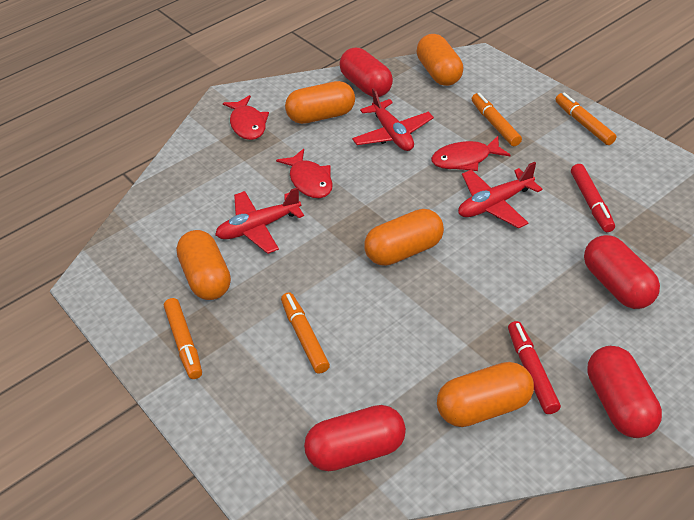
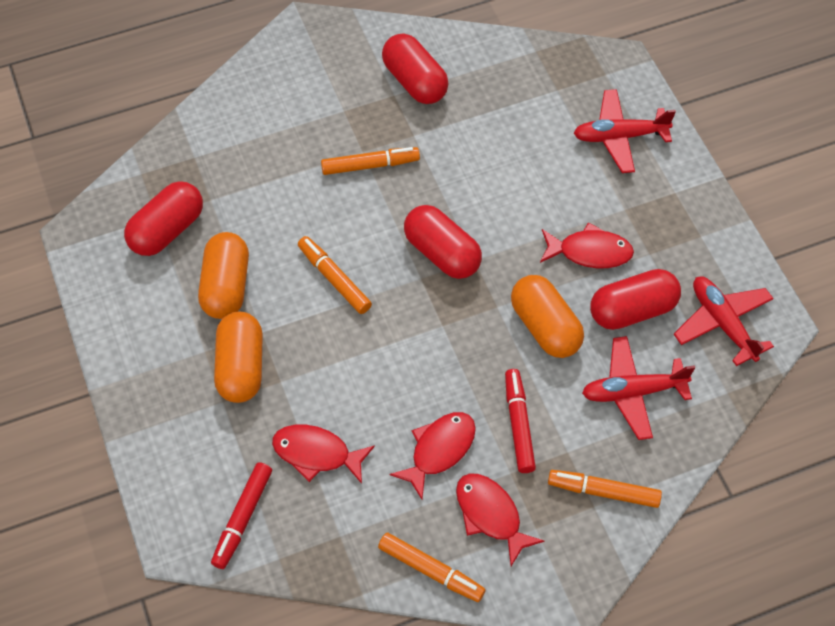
orange capsule: [176,230,231,300] [285,81,355,124] [364,209,444,266] [416,34,463,86] [437,362,534,427] = 5 -> [198,232,249,319] [214,312,263,403] [511,275,584,358] = 3
red fish: [223,95,269,140] [276,149,333,198] [431,136,511,171] = 3 -> [272,425,375,484] [389,412,476,499] [456,473,544,566] [540,222,634,268] = 4

